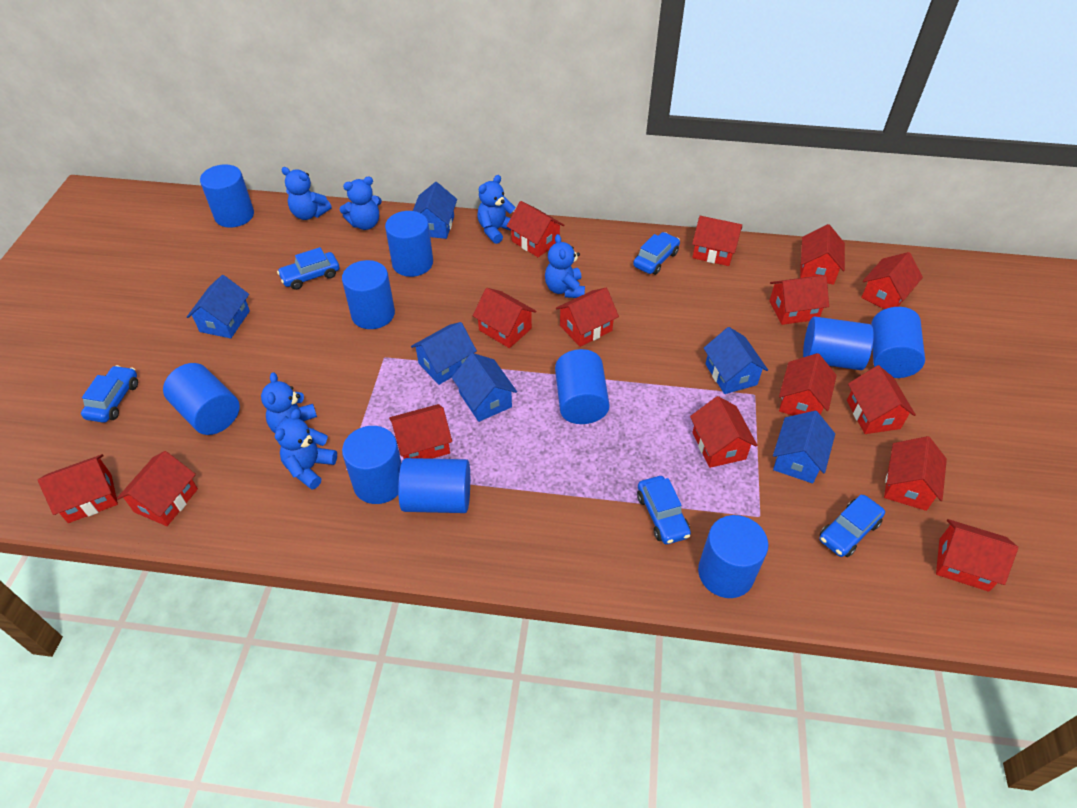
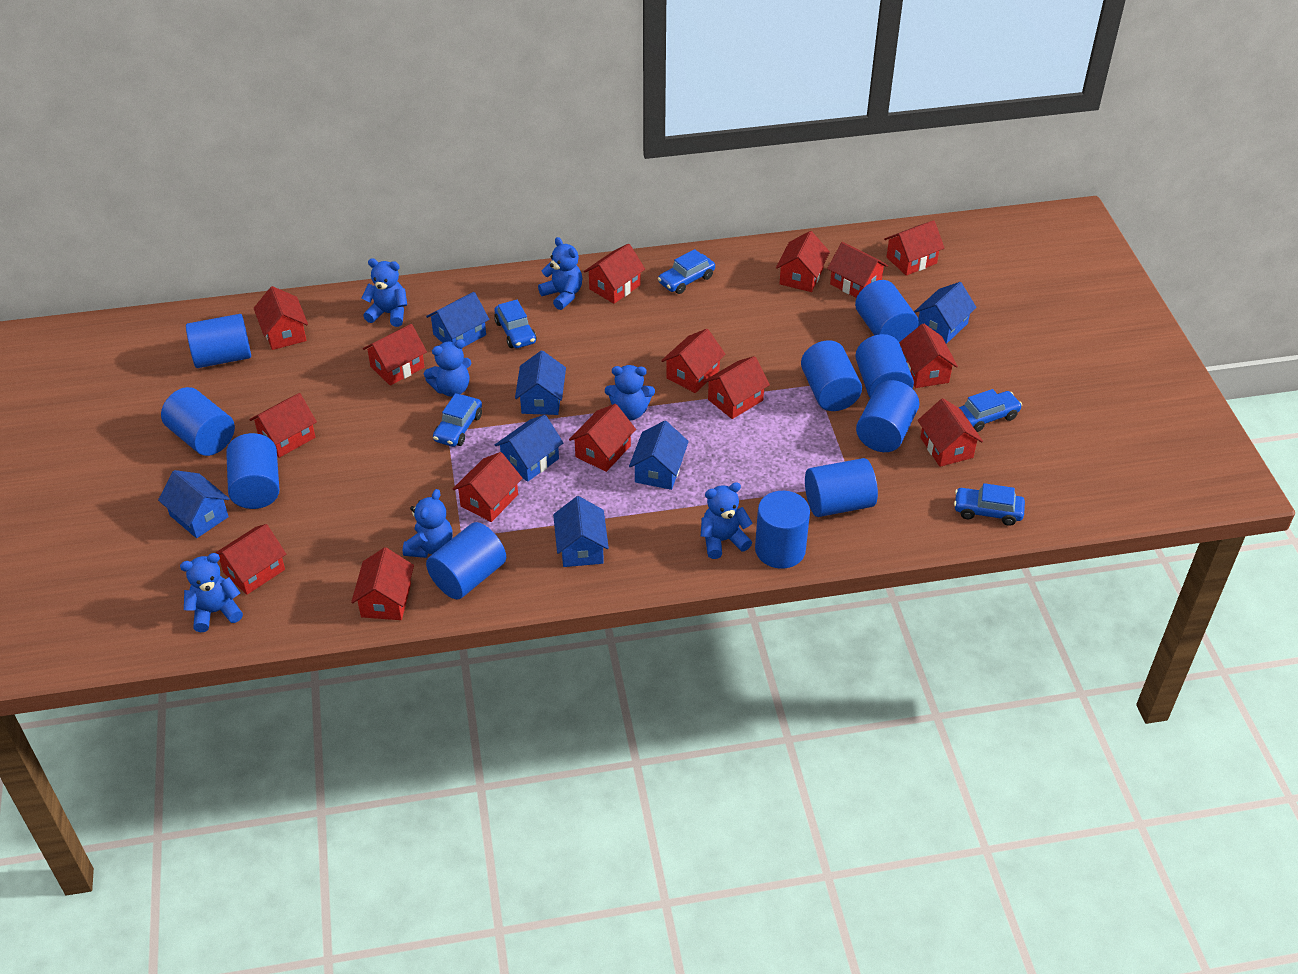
blue house: [187,275,250,338] [411,322,477,385] [413,182,457,239] [452,353,517,422] [704,327,768,394] [773,411,835,483] = 6 -> [158,470,230,538] [426,292,489,347] [495,415,563,482] [515,351,566,415] [553,496,609,567] [629,421,689,490] [914,282,977,344] = 7
blue teddy bear: [261,372,317,433] [275,409,337,489] [281,167,332,220] [340,176,382,230] [477,175,516,244] [545,234,585,298] = 6 -> [180,553,243,632] [361,258,407,327] [403,489,453,558] [424,339,471,397] [538,237,582,310] [605,365,655,420] [701,482,752,559] = 7

